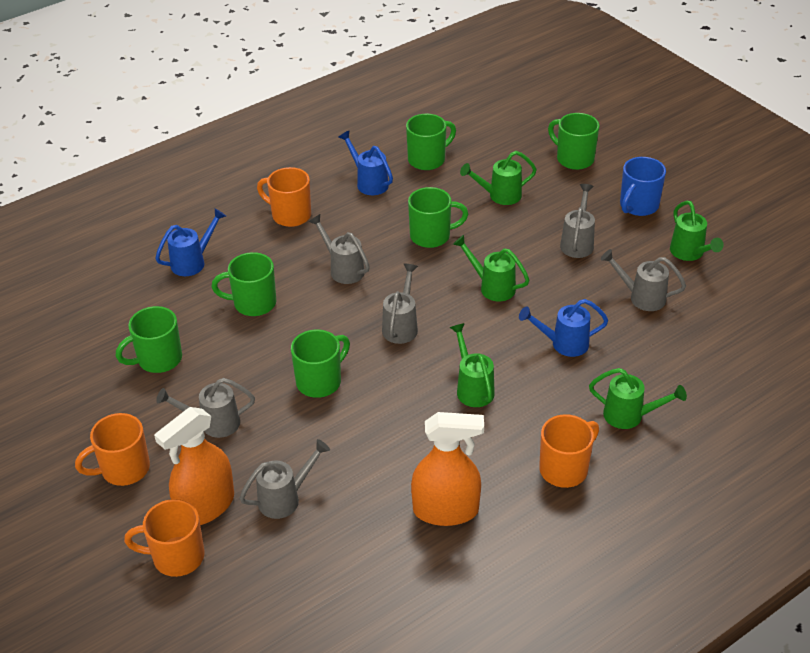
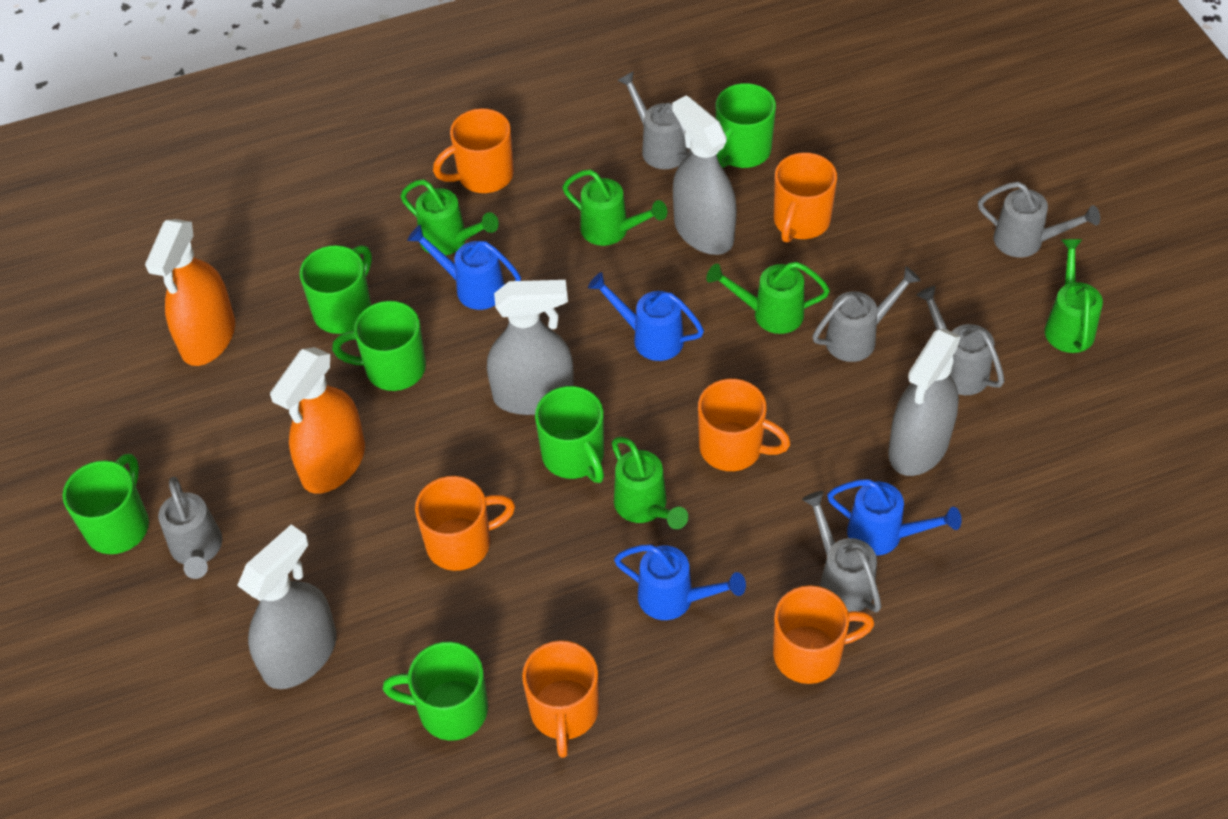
blue mug: [620,157,666,216] = 1 -> none = 0
blue watering can: [155,208,226,276] [339,130,393,195] [519,299,608,357] = 3 -> [407,225,521,310] [588,272,704,361] [614,544,746,620] [827,479,962,555] = 4
grey spray bottle: none = 0 -> [237,524,337,689] [487,280,574,415] [673,95,737,255] [888,329,961,476] = 4
orange mug: [75,413,150,486] [124,499,205,577] [257,167,311,227] [539,414,599,488] = 4 -> [415,476,515,571] [433,108,514,193] [522,640,599,758] [698,378,791,471] [773,585,874,684] [774,152,837,243] = 6

